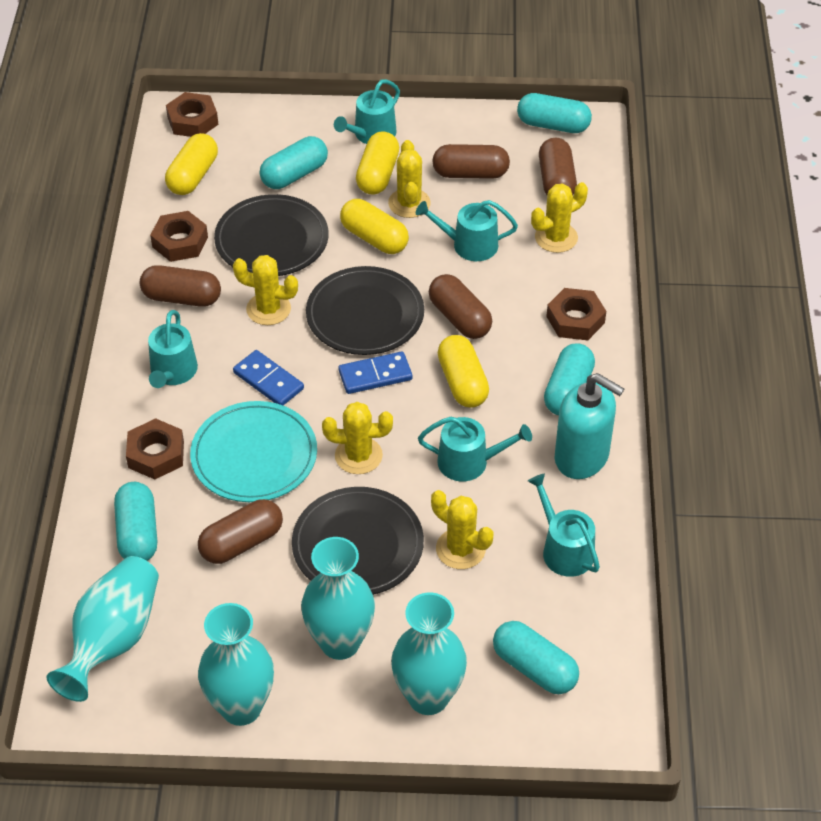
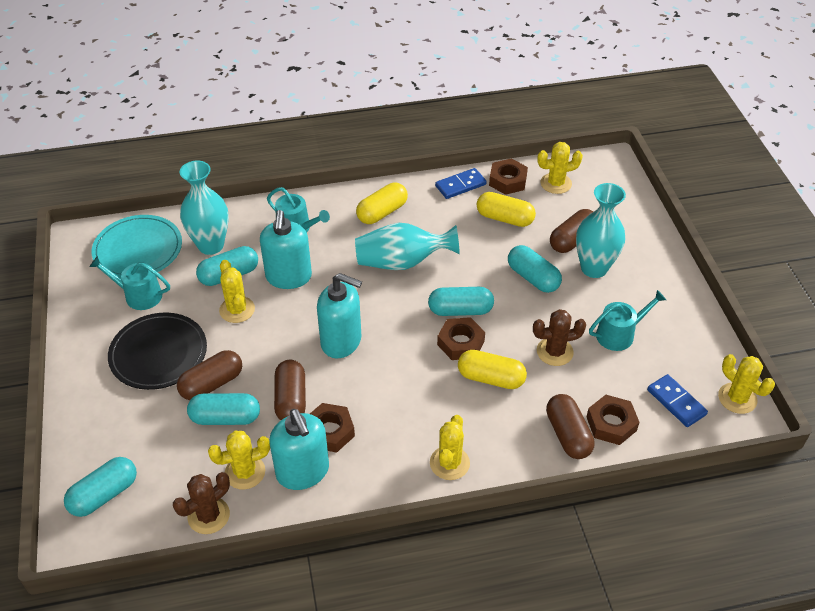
black plate: [214,194,329,276] [292,487,424,595] [306,266,424,355] = 3 -> [108,313,207,390] = 1
brown cactus: none = 0 -> [173,472,230,534] [533,309,586,366] = 2
brown capsule: [140,265,221,307] [198,499,283,564] [429,274,492,339] [432,144,510,179] [539,138,577,195] = 5 -> [177,350,242,400] [274,360,306,420] [546,394,595,459] [550,209,593,253] = 4
turquoise soap dispenser: [555,373,624,479] = 1 -> [260,210,312,289] [269,409,329,490] [317,273,362,358] = 3
turquoise vase: [46,556,159,702] [198,603,274,726] [301,537,375,660] [391,592,467,715] = 4 -> [180,161,229,255] [355,223,460,270] [576,183,626,278] = 3
turquoise watering can: [148,310,198,388] [334,79,400,144] [416,200,518,261] [418,417,532,481] [528,474,600,577] = 5 -> [90,256,170,310] [267,187,330,232] [589,290,666,351] = 3
yellow capsule: [165,133,218,195] [340,199,409,254] [356,132,399,195] [438,335,489,408] = 4 -> [356,183,408,224] [458,350,527,389] [477,192,536,227] = 3

